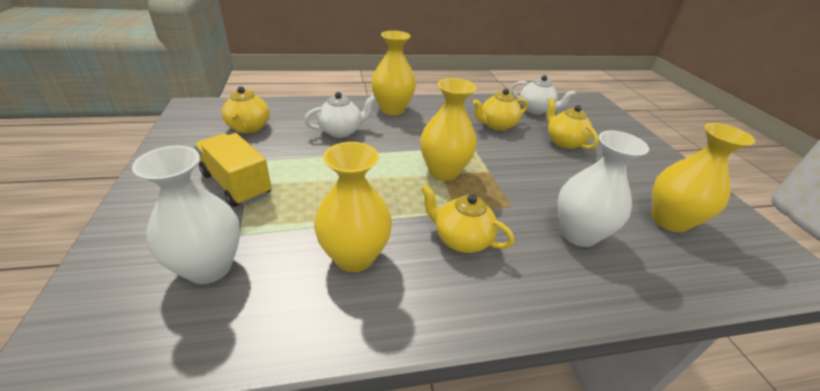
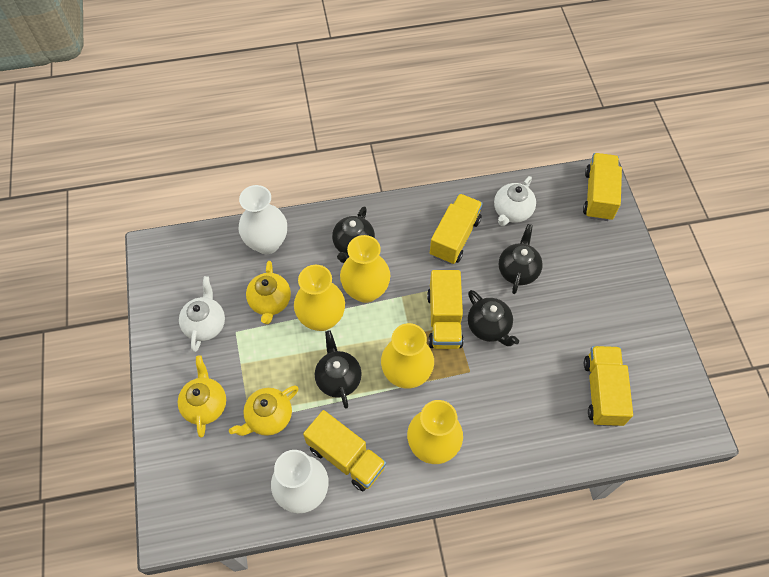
black teapot: none = 0 -> [315,330,362,408] [332,206,375,263] [468,290,519,346] [499,224,543,294] = 4
yellow teapot: [222,87,270,133] [421,185,515,253] [473,89,528,131] [547,98,599,149] = 4 -> [178,355,226,437] [229,385,299,436] [246,261,291,324] = 3
yellow truck: [194,133,272,207] = 1 -> [303,410,386,491] [427,270,464,349] [430,194,483,264] [583,153,622,221] [584,346,633,426] = 5

